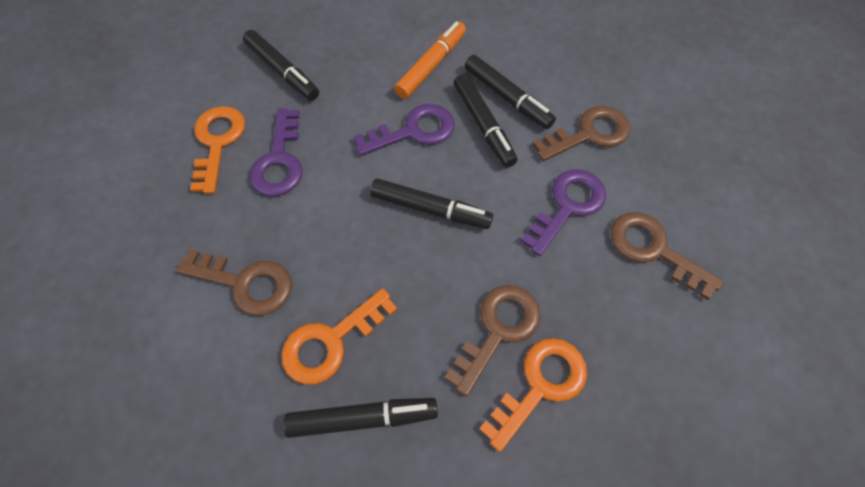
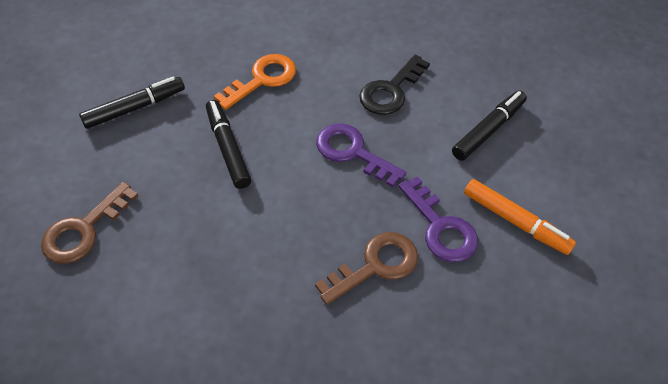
black key: none = 0 -> [359,54,430,115] = 1
black marker: [243,30,319,101] [283,398,438,438] [370,178,493,229] [453,74,518,168] [465,55,556,129] = 5 -> [79,77,185,129] [206,100,251,189] [452,91,527,161] = 3
brown key: [176,250,292,316] [445,285,541,396] [532,106,630,161] [611,212,723,300] = 4 -> [41,182,138,264] [315,232,418,305] = 2
orange key: [190,106,245,194] [281,288,397,385] [479,338,587,452] = 3 -> [214,54,296,110] = 1
purple key: [249,108,302,196] [354,104,455,156] [520,169,606,256] = 3 -> [316,124,406,187] [398,176,478,262] = 2

